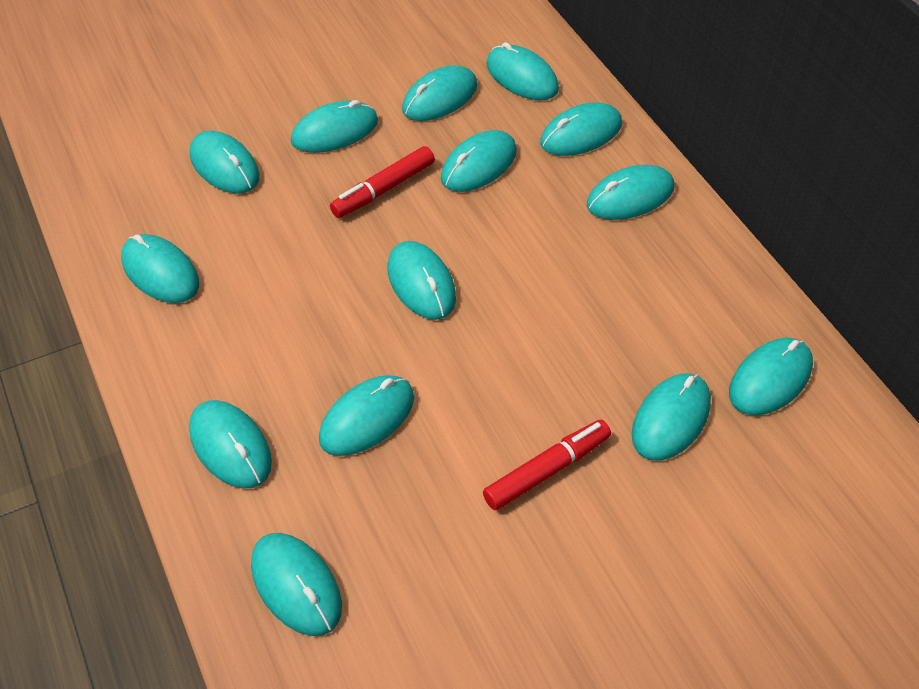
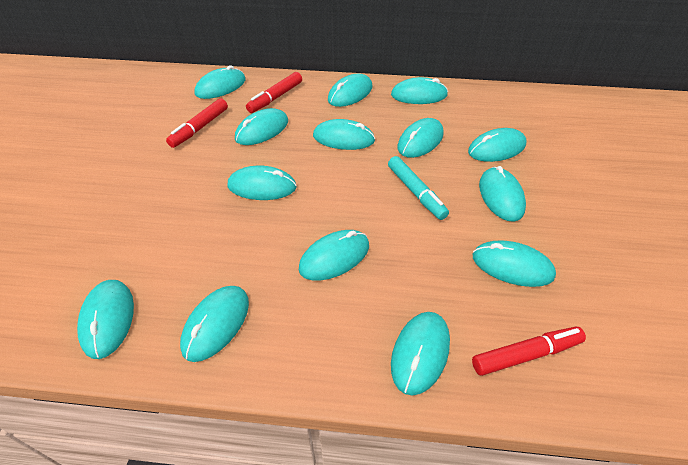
red marker: [330,146,435,218] [483,420,611,510] = 2 -> [166,98,228,148] [246,72,302,113] [472,327,586,376] = 3
turquoise marker: none = 0 -> [388,156,449,220] = 1

